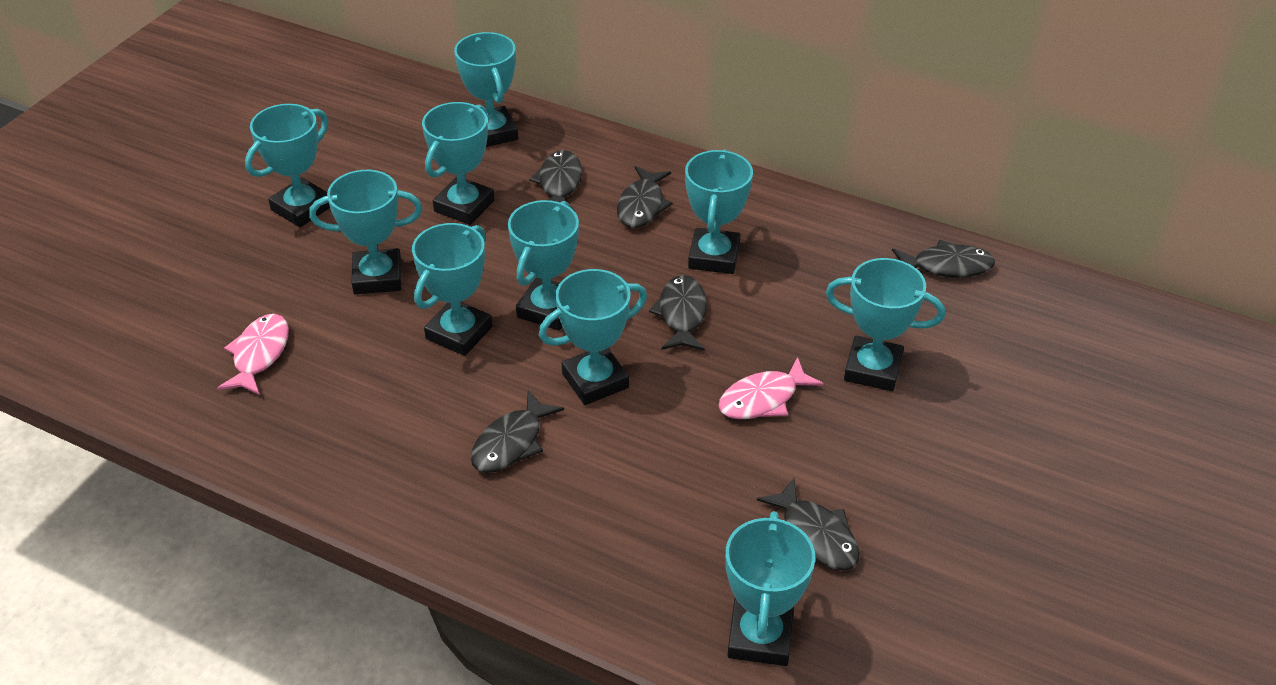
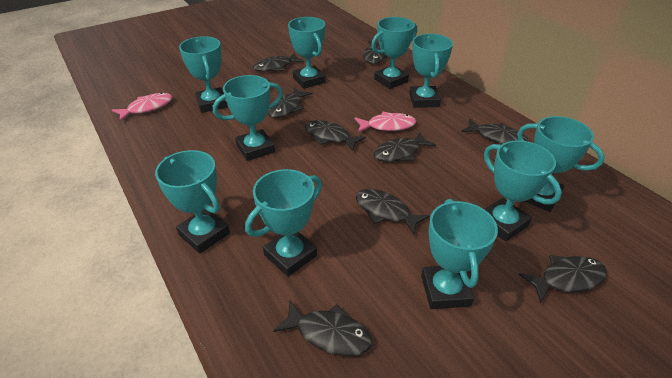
black fish: [471,390,564,473] [529,150,582,211] [617,166,673,228] [649,275,707,351] [757,478,860,570] [892,240,995,277] = 6 -> [253,53,304,72] [267,87,312,118] [273,301,372,356] [305,120,366,151] [356,189,430,235] [363,41,387,64] [374,132,436,162] [461,118,528,144] [519,255,607,303] = 9

